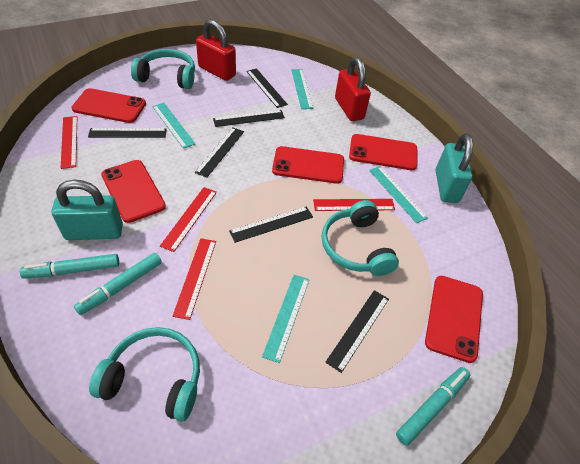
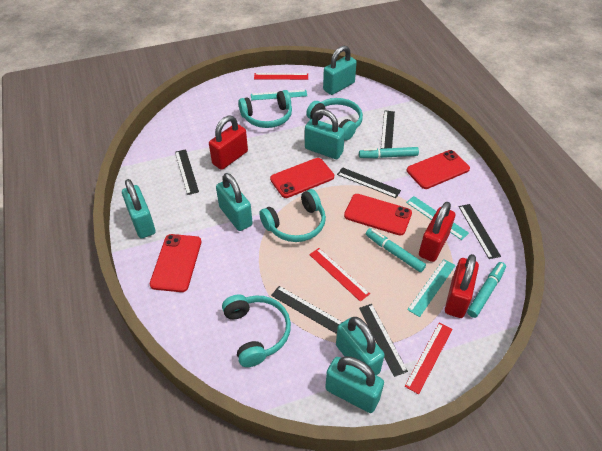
red padlock: [196,19,236,81] [335,57,371,121] = 2 -> [209,115,248,170] [419,202,455,262] [445,254,479,318] = 3
red phone: [72,88,146,123] [101,160,166,223] [272,146,344,184] [349,134,418,171] [425,276,483,363] = 5 -> [150,234,201,292] [270,158,334,198] [344,194,412,236] [407,150,470,189] = 4
red ruler: [61,116,77,169] [160,187,217,252] [172,238,216,320] [313,199,395,211] = 4 -> [254,73,308,80] [309,248,370,302] [405,322,453,394] = 3
turquoise headphones: [89,327,200,422] [131,49,195,89] [322,200,399,276] = 3 -> [222,294,291,367] [238,90,292,128] [259,189,326,242] [306,98,363,140] = 4
turquoise padlock: [52,179,123,240] [436,133,473,203] = 2 -> [122,179,155,238] [216,173,253,231] [305,109,345,159] [323,46,357,95] [325,356,384,413] [336,317,385,375] = 6
turquoise ruler: [152,103,195,149] [262,275,310,363] [291,69,313,109] [369,166,428,223] = 4 -> [251,90,307,100] [406,196,469,240] [407,259,456,317] = 3

